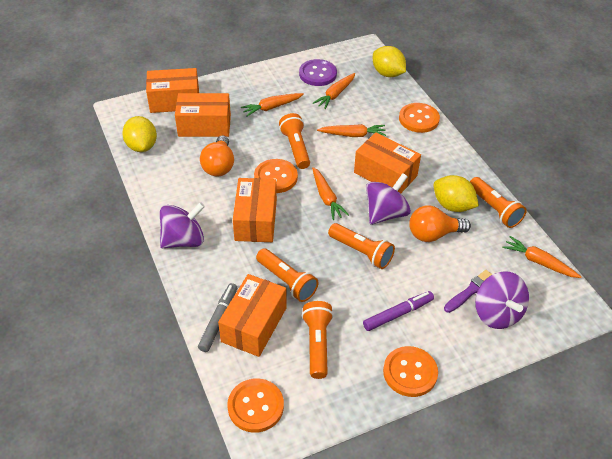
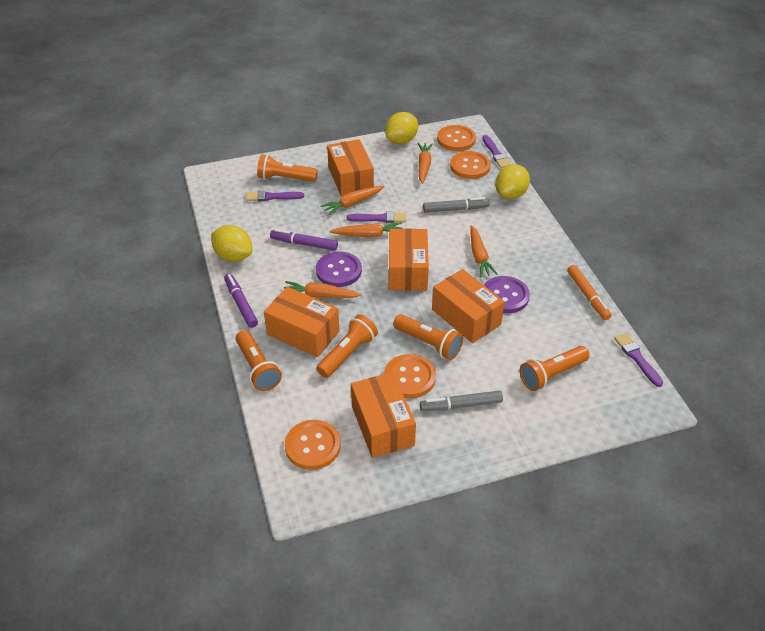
grey marker: [198,283,237,352] = 1 -> [420,391,503,411] [423,197,490,212] = 2
orange light bulb: [200,135,234,177] [409,206,471,242] = 2 -> none = 0
orange marker: none = 0 -> [567,265,612,320] = 1
purple brush: [444,270,493,313] = 1 -> [246,190,304,201] [347,212,406,223] [482,135,511,168] [614,333,663,387] = 4
purple button: [299,59,337,86] = 1 -> [316,251,362,287] [484,276,530,313] = 2
purple marker: [363,291,434,331] = 1 -> [224,274,258,328] [270,229,338,251] = 2
purple spinning top: [160,202,205,248] [366,173,411,225] [475,271,529,329] = 3 -> none = 0

